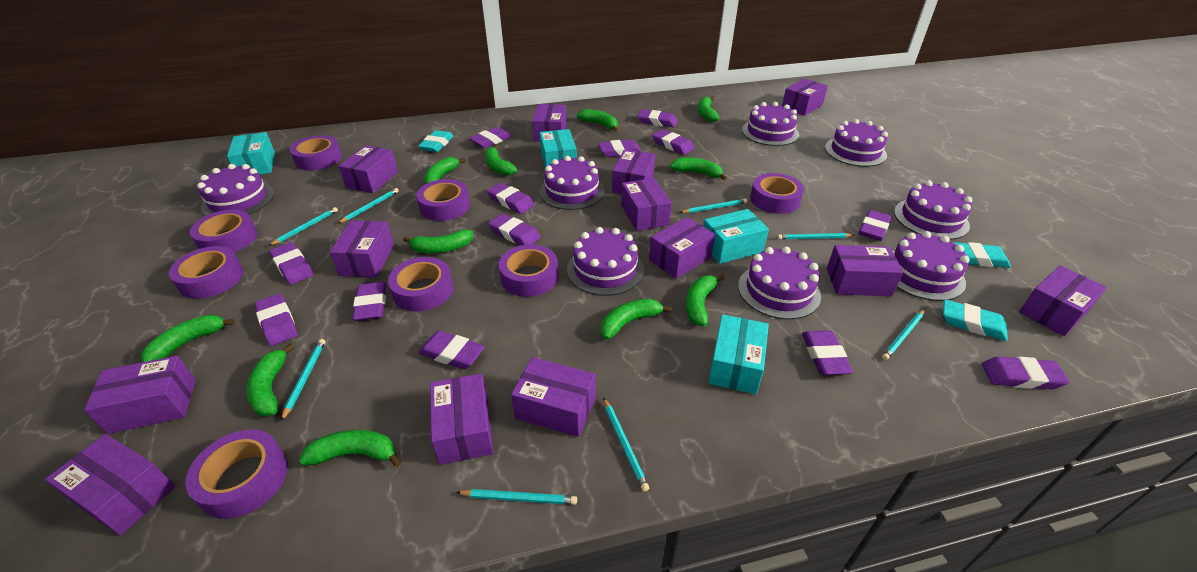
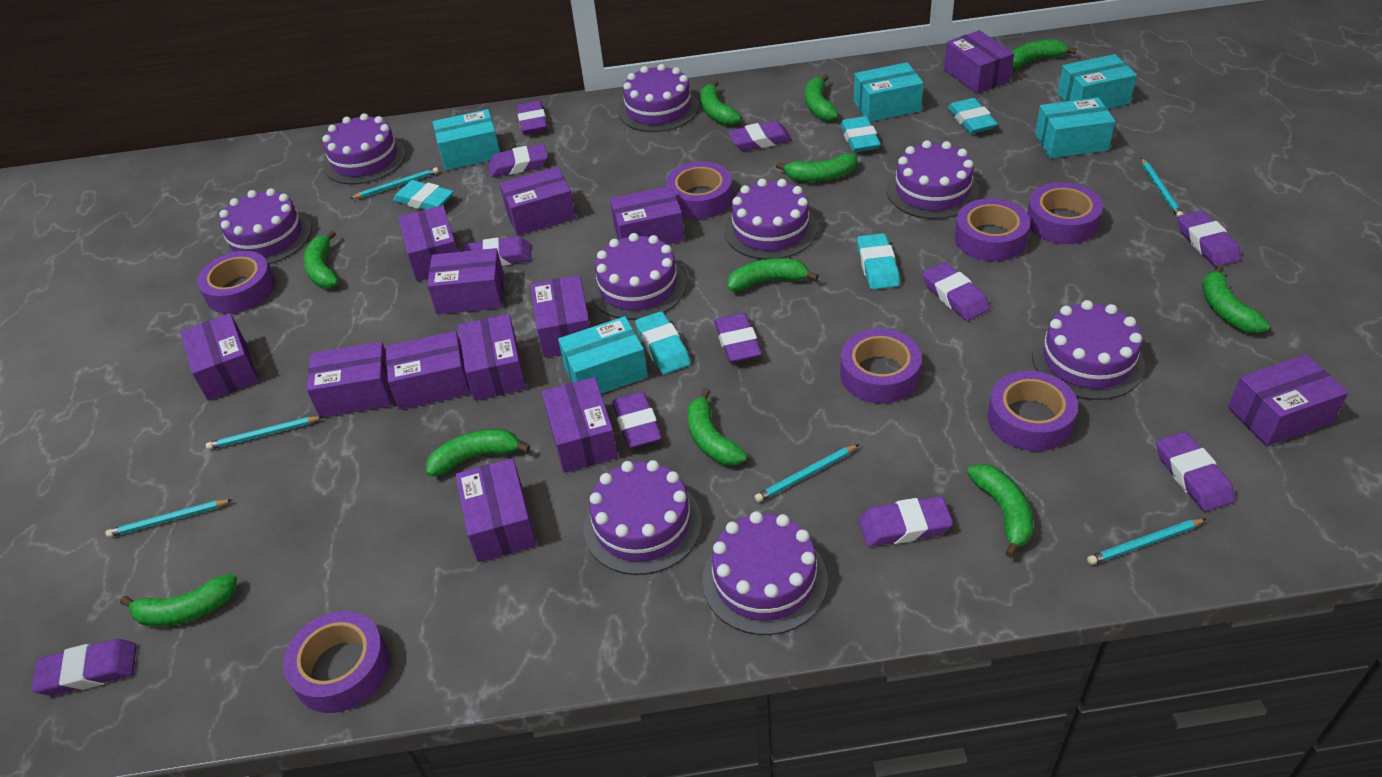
purple cake: [197,164,274,216] [540,156,605,210] [567,227,644,296] [738,247,821,319] [742,102,799,146] [825,119,888,167] [892,231,970,301] [894,180,972,240] = 8 -> [219,188,312,265] [322,113,406,185] [583,460,702,575] [590,233,686,320] [619,64,699,132] [702,511,828,635] [724,179,817,260] [887,140,979,219] [1032,300,1145,400] = 9
purple eraser: [255,294,297,346] [269,242,314,285] [353,282,386,321] [418,331,485,369] [469,127,512,148] [487,183,534,214] [488,214,541,245] [598,139,642,157] [637,110,678,127] [652,129,694,155] [802,330,853,375] [859,210,892,241] [982,356,1069,389] = 13 -> [32,639,137,696] [463,236,531,266] [488,144,548,177] [516,101,548,135] [612,392,662,448] [714,313,762,363] [728,121,792,151] [859,496,953,547] [922,262,990,321] [1156,432,1235,512] [1178,210,1241,267] = 11
purple tape: [169,246,243,299] [185,430,288,519] [190,209,257,252] [290,135,342,171] [388,257,453,312] [416,179,470,221] [499,244,559,297] [750,173,804,214] = 8 -> [197,251,275,314] [283,611,389,713] [666,162,733,219] [840,328,922,404] [955,198,1030,261] [987,371,1078,451] [1027,182,1103,244] = 7
turquoise box: [227,132,275,175] [540,129,577,168] [703,209,769,264] [708,314,769,394] = 4 -> [433,109,500,170] [558,316,648,394] [853,62,924,122] [1035,97,1116,158] [1057,54,1137,109] = 5
turquoise eraser: [418,130,454,152] [943,299,1008,341] [953,242,1011,268] = 3 -> [393,180,454,210] [635,311,691,374] [840,116,881,152] [857,233,900,290] [948,98,998,134] = 5
turquoise pencil: [269,207,338,246] [281,339,325,421] [338,188,399,223] [456,489,577,505] [604,398,649,492] [680,198,747,213] [777,233,854,240] [882,309,925,360] = 8 -> [106,500,232,538] [206,416,323,450] [349,167,439,199] [754,444,859,502] [1087,519,1206,565] [1141,158,1184,218] = 6

